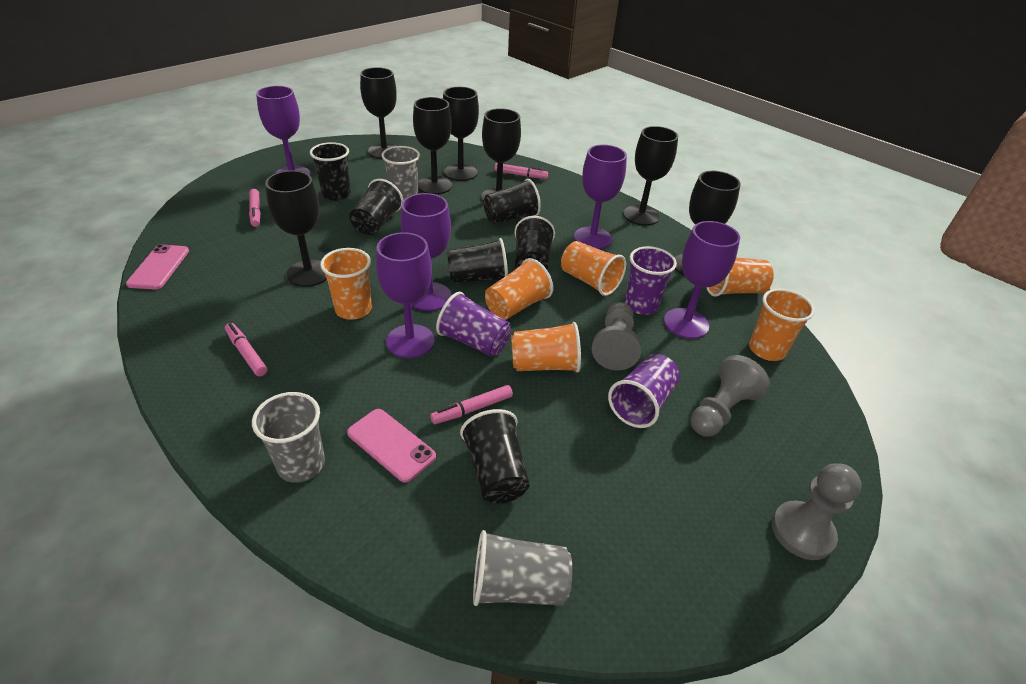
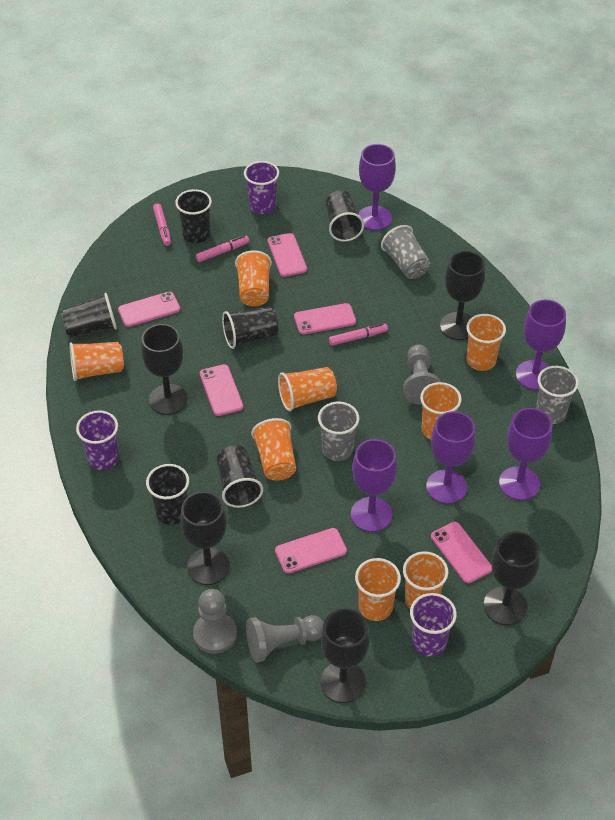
black goblet: [265,170,327,287] [360,67,397,159] [413,97,452,195] [443,87,479,181] [481,108,521,202] [623,126,678,226] [675,171,741,276] = 7 -> [141,324,188,415] [180,491,230,585] [320,608,370,703] [440,251,485,340] [484,531,540,625] = 5
orange cup: [320,248,372,320] [485,258,553,320] [511,322,581,373] [561,241,626,296] [706,258,774,297] [749,289,815,361] = 6 -> [69,342,124,381] [235,250,272,306] [251,418,296,481] [278,367,337,411] [355,558,401,621] [403,552,448,609] [420,382,462,440] [466,314,506,371] = 8
pink marker: [225,323,267,376] [249,189,261,227] [430,385,513,424] [494,163,548,179] = 4 -> [153,203,171,246] [196,235,249,262] [329,323,388,346] = 3
pink phone: [126,244,189,290] [347,409,436,483] = 2 -> [118,291,180,327] [200,364,243,416] [268,233,307,277] [275,528,347,574] [294,303,356,334] [431,522,492,583] = 6

